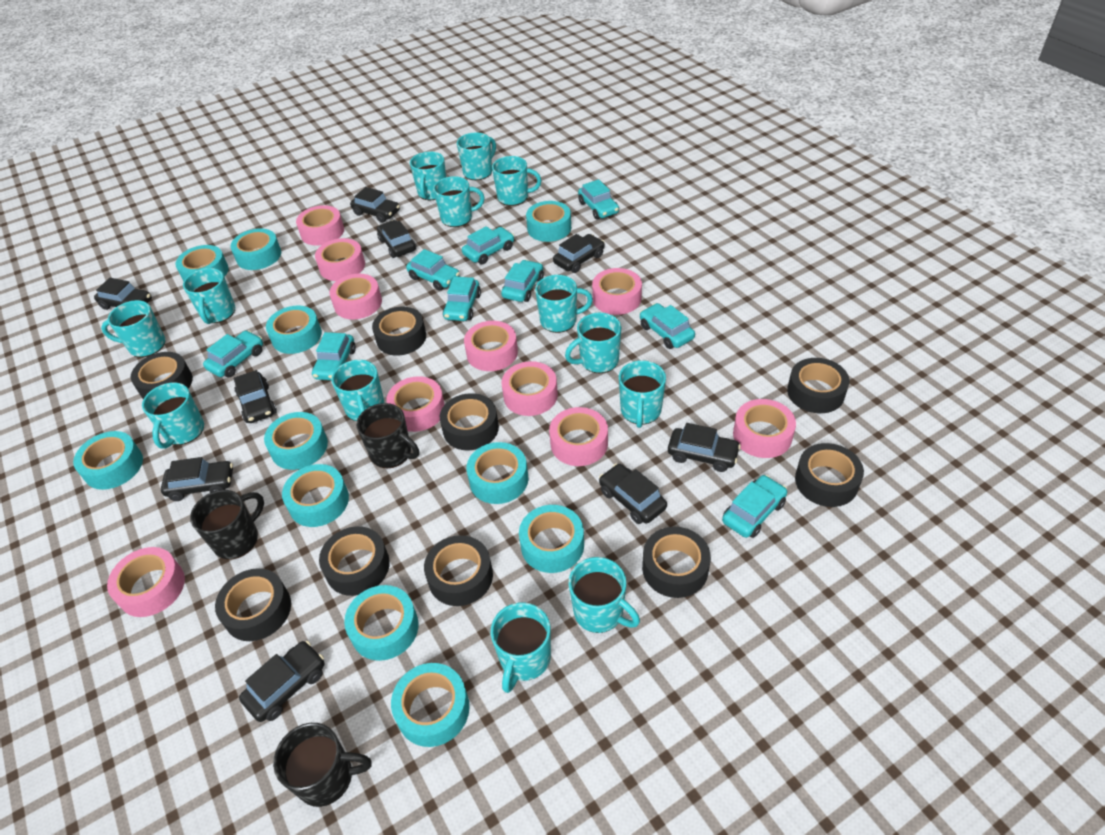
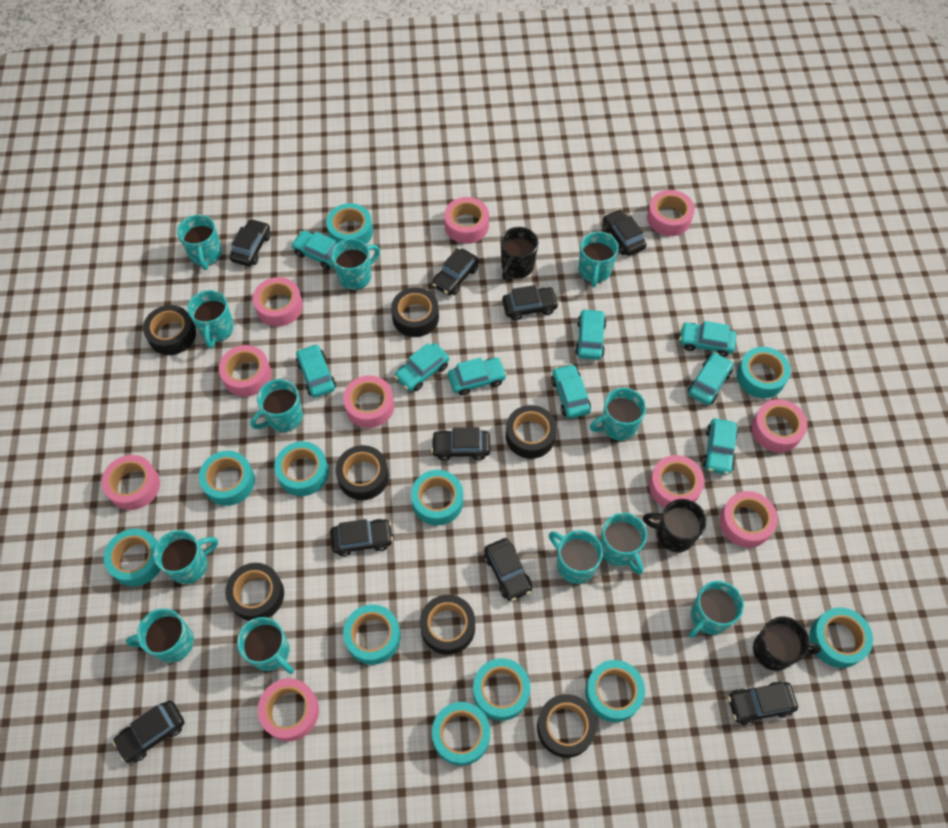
black tape: [131,352,193,399] [215,568,291,641] [319,526,390,596] [372,307,426,356] [424,535,493,606] [440,393,499,450] [642,527,711,598] [787,358,849,413] [795,443,864,507] = 9 -> [143,305,196,355] [225,563,284,621] [336,445,389,500] [391,287,439,337] [420,595,475,655] [506,405,557,459] [537,694,597,758] = 7
turquoise mug: [101,300,165,357] [142,382,204,449] [183,268,235,324] [332,360,384,421] [410,152,446,200] [433,176,485,227] [457,132,496,180] [491,602,551,693] [492,156,541,206] [535,275,593,333] [565,313,621,373] [568,557,640,633] [619,360,666,428] = 13 -> [126,608,194,663] [153,530,218,584] [177,215,222,270] [188,290,234,348] [237,617,294,674] [250,379,303,432] [331,238,380,290] [549,530,603,584] [579,231,618,287] [590,388,646,441] [600,512,647,575] [689,581,744,638] = 12

